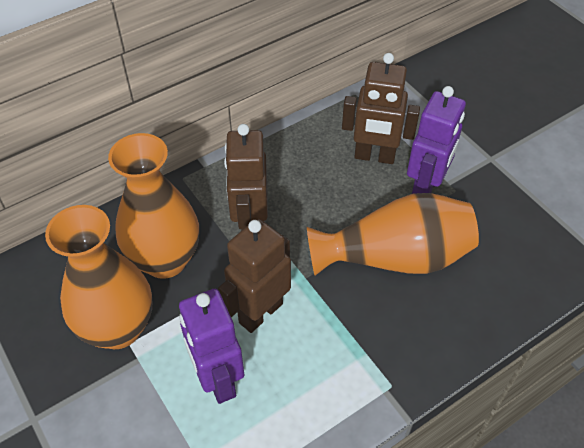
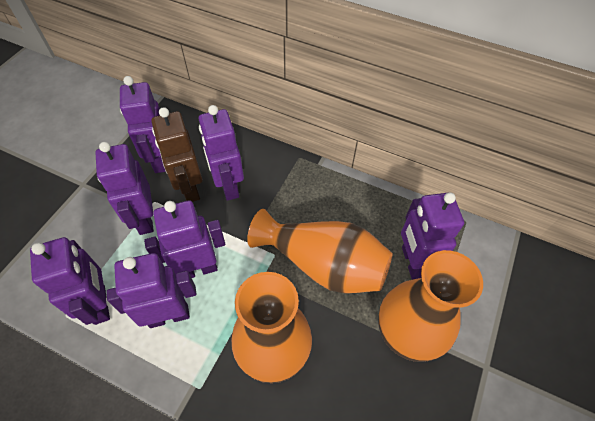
brown robot: [218,219,291,333] [224,124,268,231] [342,53,420,164] = 3 -> [151,107,202,202] = 1
purple robot: [179,289,244,404] [407,86,466,194] = 2 -> [30,237,110,325] [95,142,154,235] [107,253,197,328] [120,76,166,173] [144,201,225,278] [199,105,244,201] [401,192,464,280] = 7

